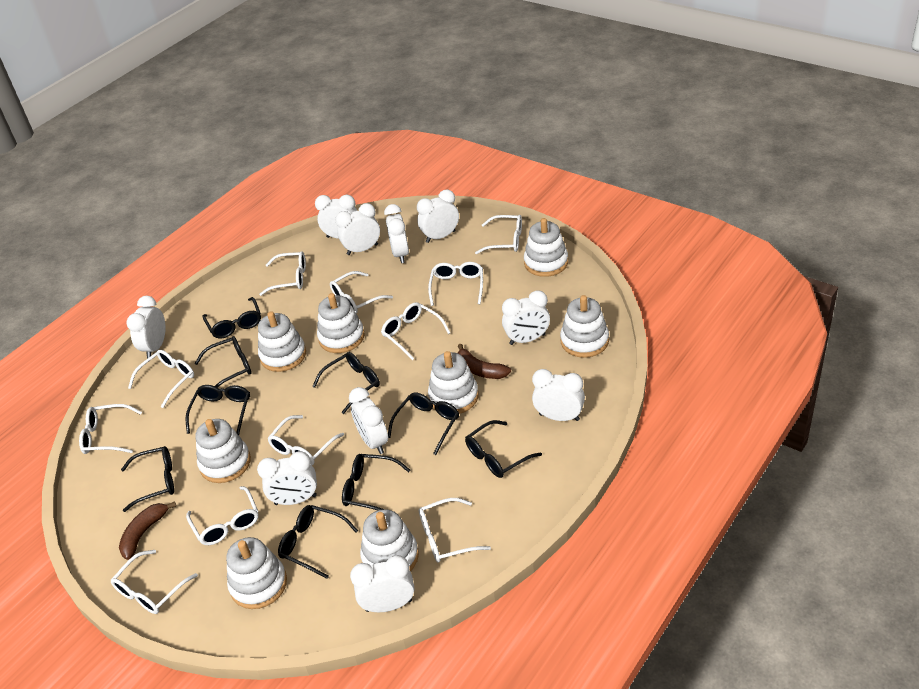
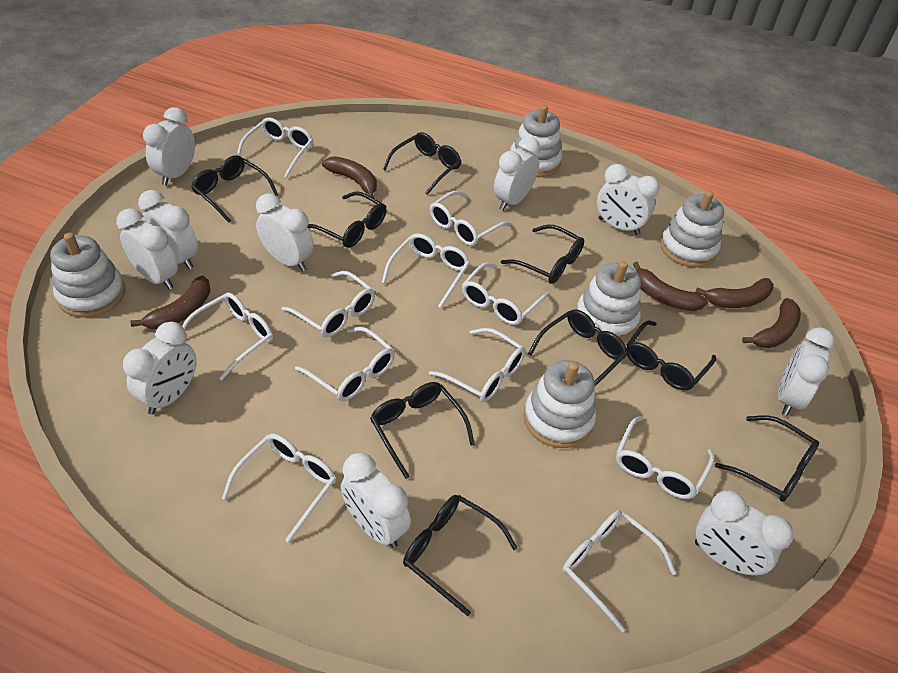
brown banana: [119,501,176,560] [458,344,511,379] = 2 -> [131,276,210,330] [322,156,377,198] [633,262,708,311] [695,278,774,308] [742,298,801,348] = 5
white stacking toy: [195,419,251,483] [226,537,287,609] [258,311,306,372] [317,293,365,353] [360,509,419,571] [428,351,479,414] [524,218,568,277] [560,295,609,358] = 8 -> [50,233,125,318] [510,105,562,177] [524,360,596,448] [576,261,641,341] [660,191,724,267] = 5

